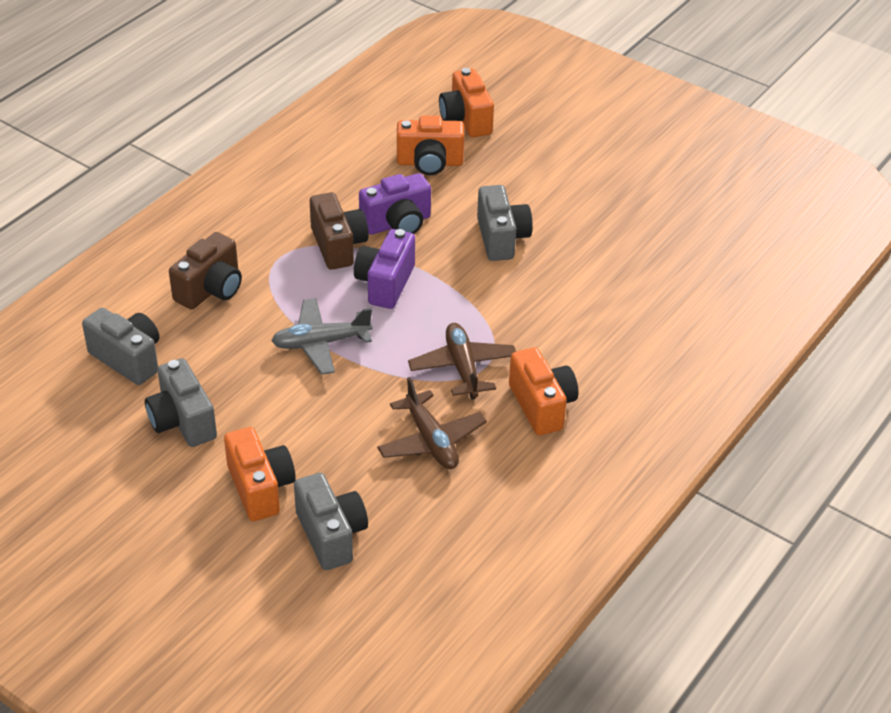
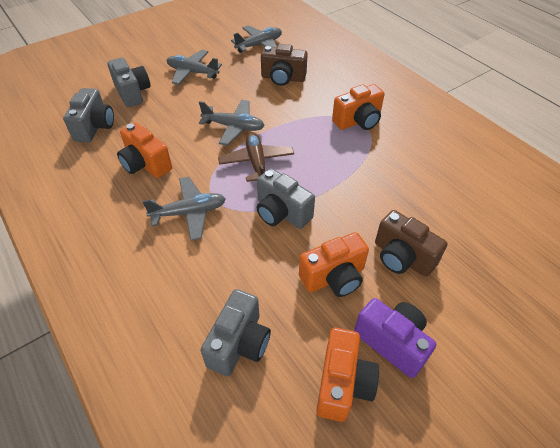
brown plane: [377,377,487,469] [408,323,516,399] = 2 -> [218,132,294,182] = 1
grey plane: [272,298,373,375] = 1 -> [142,177,226,240] [167,50,222,85] [199,100,265,146] [231,25,282,53] = 4
purple camera: [354,229,415,309] [359,173,431,235] = 2 -> [354,298,436,378] = 1

